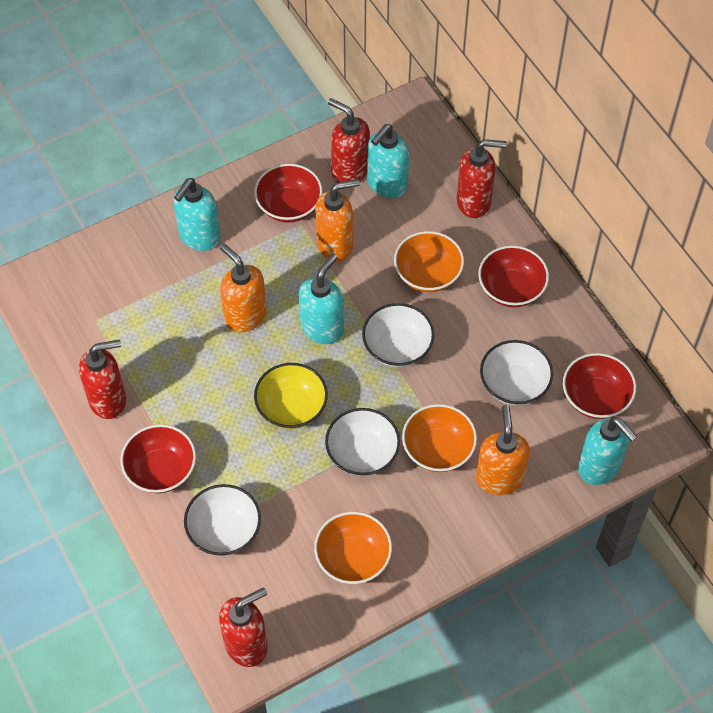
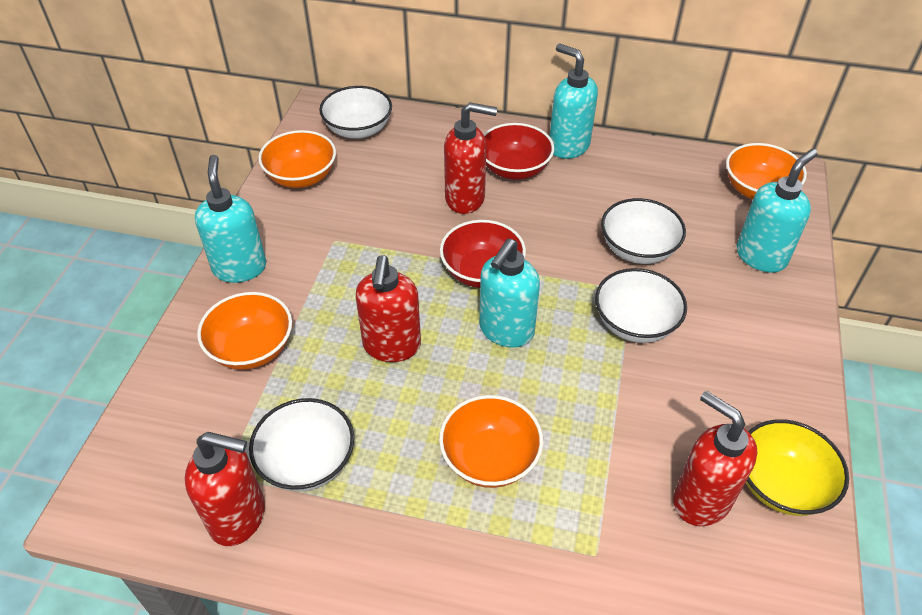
orange bowl: [314,512,392,584] [394,231,464,292] [402,404,477,472] = 3 -> [197,292,292,370] [258,130,336,188] [439,395,543,488] [726,143,807,200] = 4
orange soap dispenser: [220,243,267,332] [315,179,360,261] [476,405,530,495] = 3 -> none = 0
red bowl: [120,424,196,493] [254,164,323,223] [478,245,549,307] [563,353,636,419] = 4 -> [440,220,526,288] [483,123,554,180] = 2

